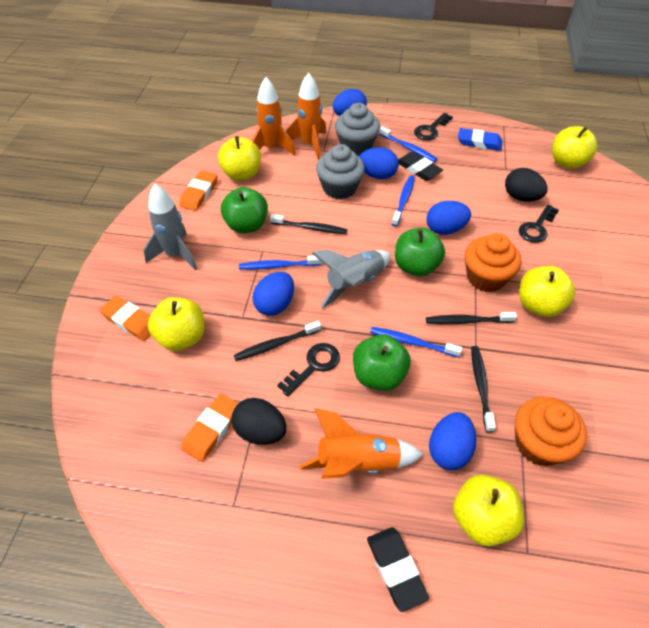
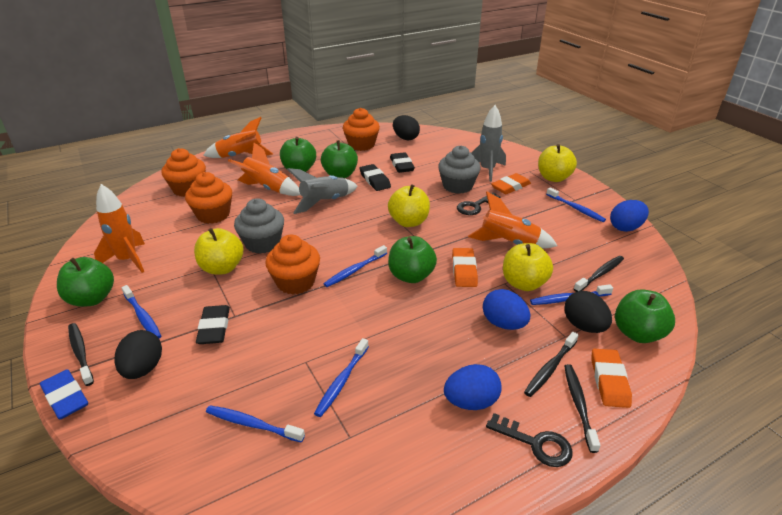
black egg: [231,398,286,445] [505,168,548,201] = 2 -> [115,330,162,379] [393,115,420,140] [564,291,612,333] = 3
black eraser: [367,527,429,612] [398,151,443,181] = 2 -> [196,305,230,344] [359,164,391,191] [390,152,415,173] = 3
black key: [277,343,340,397] [414,113,453,140] [519,204,559,243] = 3 -> [457,192,500,215] [486,413,573,467] = 2
blue egg: [252,272,294,316] [333,89,367,116] [359,147,399,179] [426,201,471,235] [429,412,476,470] = 5 -> [444,364,502,410] [483,289,530,330] [610,200,649,232] = 3
blue toothbrush: [239,256,322,270] [370,327,462,357] [379,126,437,162] [392,176,415,226] = 4 -> [121,285,161,339] [206,405,305,443] [314,338,369,417] [323,245,387,287] [530,284,613,305] [546,187,606,222] = 6
green apple: [221,187,268,233] [353,334,411,391] [395,228,445,276] = 3 -> [57,257,114,307] [280,137,316,172] [321,140,358,178] [388,236,437,283] [615,289,675,343] = 5
orange cupcake: [465,233,521,292] [515,397,587,466] = 2 -> [161,148,206,197] [185,172,232,224] [265,235,320,294] [343,108,380,151] = 4
orange rocket: [252,77,295,156] [286,73,326,160] [300,408,424,479] = 3 -> [94,184,145,273] [203,117,273,158] [228,143,301,196] [468,192,557,248] = 4
yellow apple: [148,297,204,351] [218,136,261,180] [453,475,524,547] [520,266,575,317] [552,126,598,169] = 5 -> [194,228,244,275] [388,184,430,227] [503,243,553,291] [538,144,577,182] = 4

